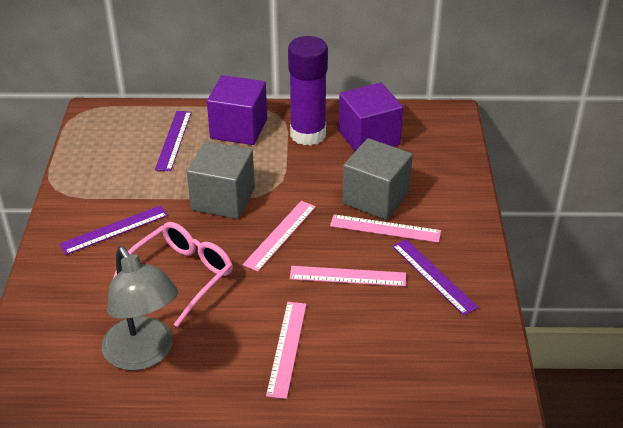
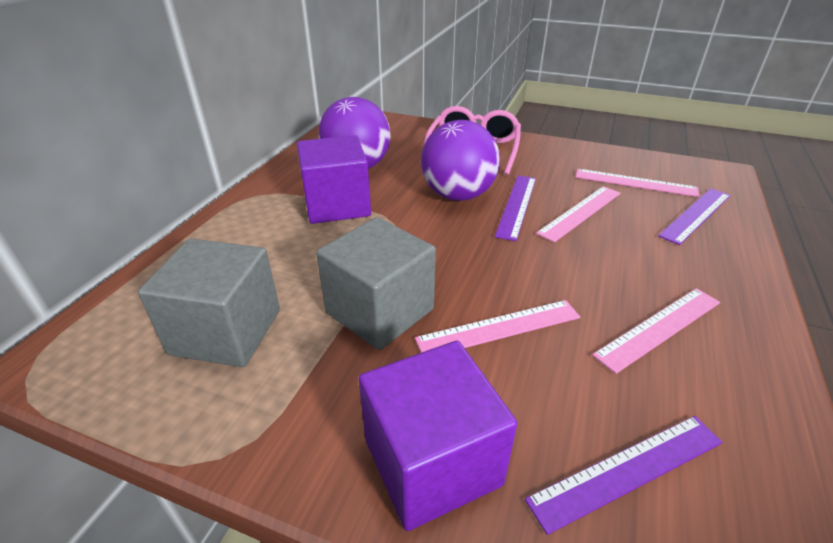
grey lamp: [102,246,178,371] = 1 -> none = 0
purple ball: none = 0 -> [319,97,391,169] [421,120,500,201] = 2
purple glue stick: [288,36,328,146] = 1 -> none = 0

